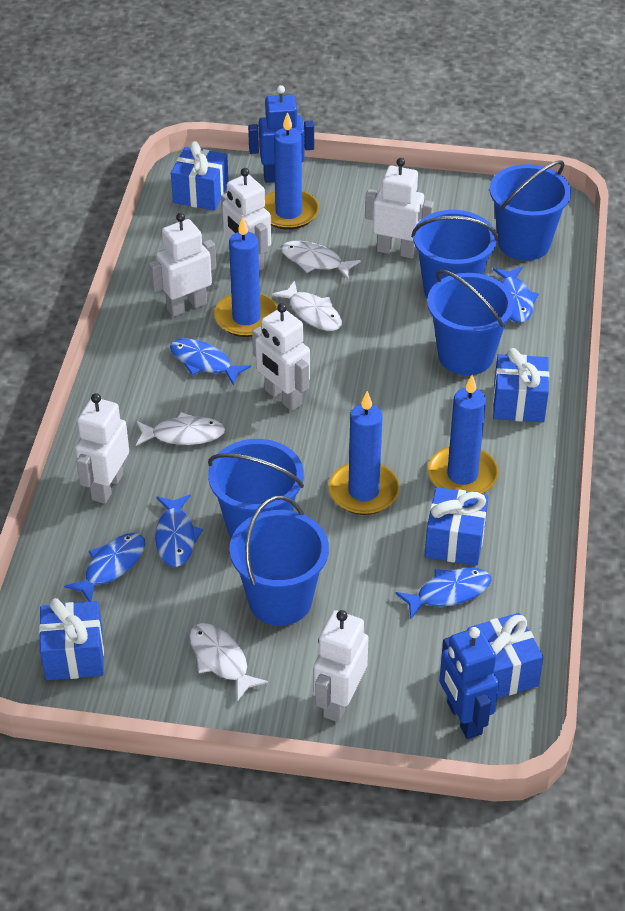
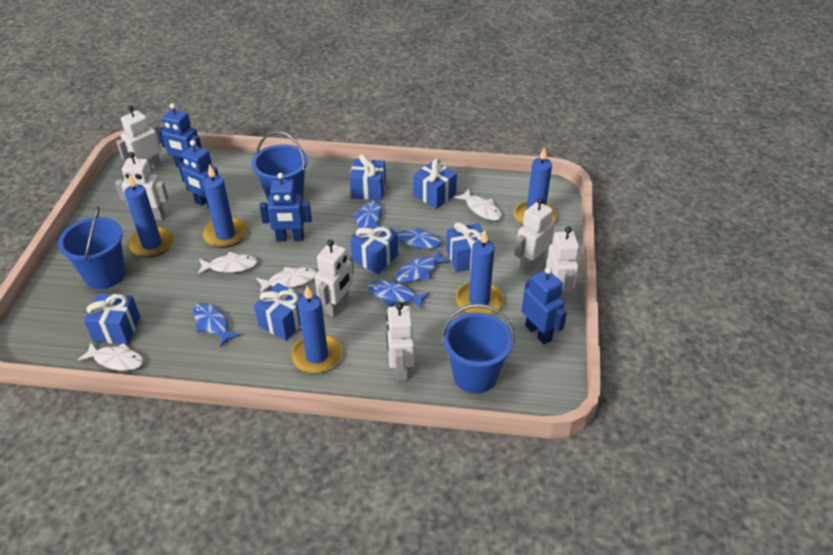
blue bucket: [208,439,304,538] [230,496,329,626] [411,210,498,299] [427,269,514,375] [490,160,571,261] = 5 -> [58,206,125,289] [252,131,308,200] [442,304,514,393] = 3
blue candle: [214,217,277,337] [264,112,319,230] [328,391,400,515] [428,375,499,494] = 4 -> [124,174,174,258] [203,164,247,248] [291,286,342,374] [456,230,504,315] [514,146,557,226] = 5
blue gift: [39,598,104,680] [171,141,229,211] [425,487,489,566] [467,613,544,699] [493,348,549,422] = 5 -> [84,294,140,344] [254,283,304,340] [349,154,386,200] [350,222,398,274] [413,159,457,209] [446,222,483,272] = 6
blue robot: [248,85,314,183] [439,627,499,739] = 2 -> [158,103,202,168] [178,140,218,209] [259,173,312,241] [522,267,567,344] = 4

